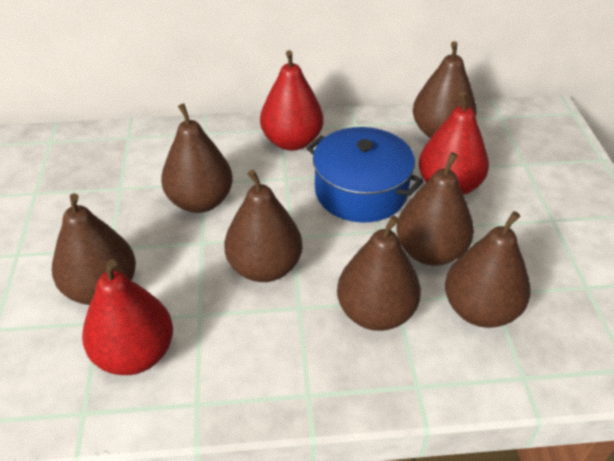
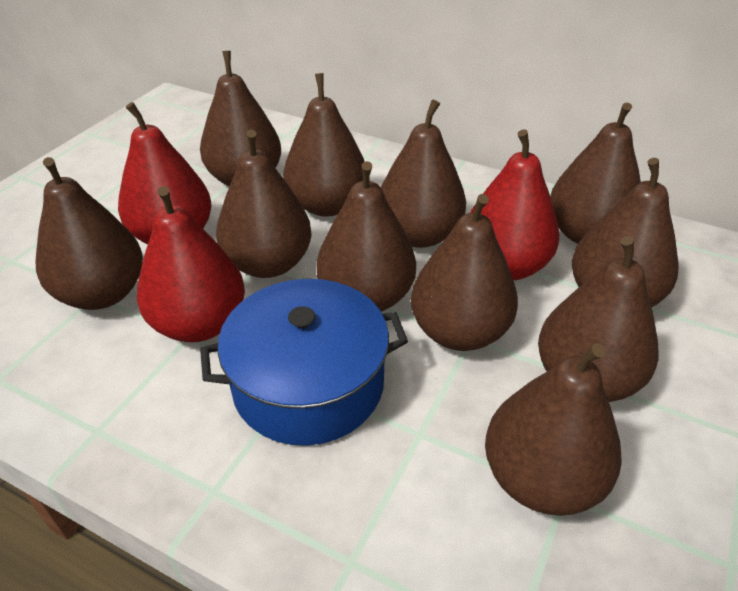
brown pear: [52,193,136,305] [161,104,233,213] [224,170,302,282] [337,215,421,331] [396,152,474,266] [413,41,477,138] [445,211,531,328] = 7 -> [36,157,143,310] [200,51,281,186] [216,129,312,278] [283,73,365,217] [317,161,416,312] [381,100,466,248] [411,194,518,351] [485,343,622,516] [538,236,658,402] [550,103,641,244] [572,158,679,307] = 11

